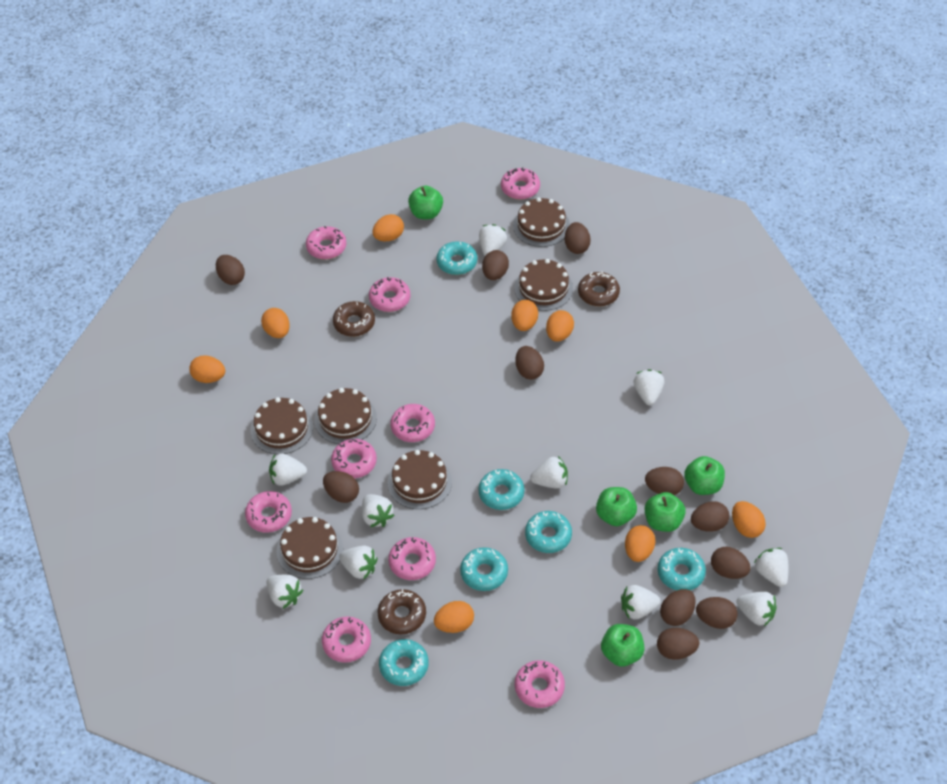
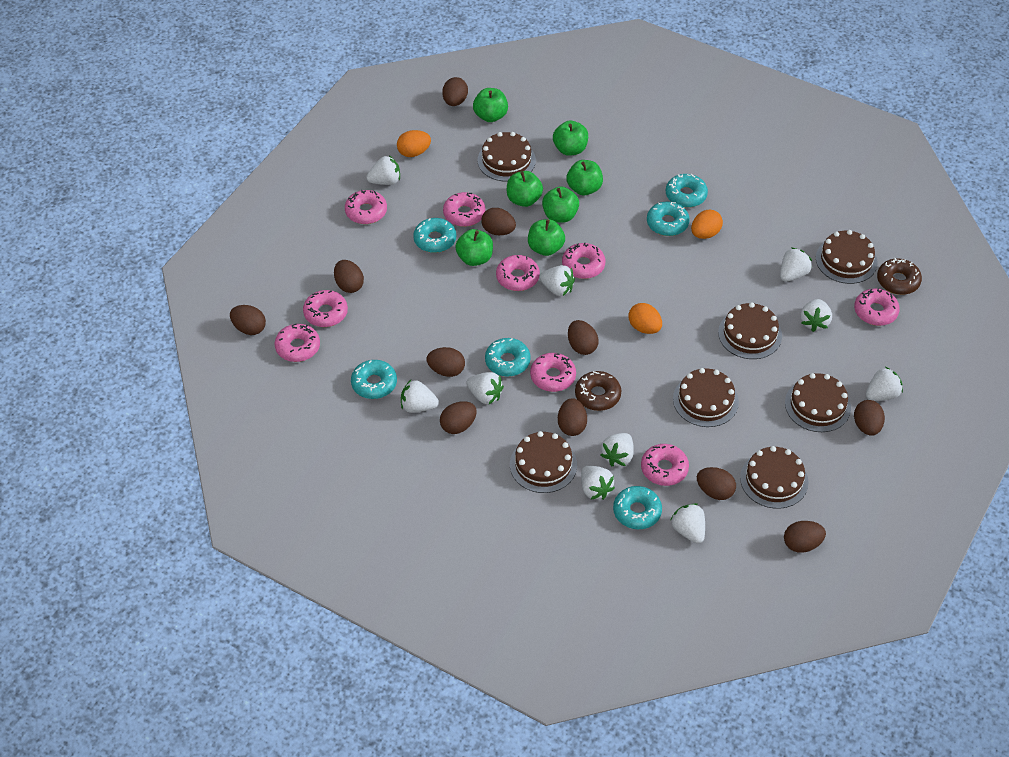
brown cake: [250,397,313,454] [277,517,343,579] [314,388,377,444] [388,450,452,509] [513,197,570,247] [514,259,573,311] = 6 -> [478,132,536,182] [510,431,577,493] [673,368,739,427] [718,302,782,359] [740,446,809,509] [785,373,851,432] [816,230,878,284] = 7
brown donut: [333,301,375,337] [378,589,426,634] [578,271,620,306] = 3 -> [575,371,621,411] [877,258,922,295] = 2
green apple: [408,186,443,219] [596,487,637,526] [601,624,645,667] [645,492,686,532] [684,456,725,495] = 5 -> [455,229,493,266] [473,88,508,122] [507,171,543,207] [528,219,565,256] [542,187,579,223] [553,120,588,156] [566,160,603,195] = 7
orange egg: [189,355,225,383] [261,308,290,338] [372,214,404,241] [434,601,474,633] [511,300,538,331] [546,310,574,342] [625,525,655,562] [732,501,766,538] = 8 -> [397,130,431,157] [629,303,662,334] [691,210,723,239] = 3

